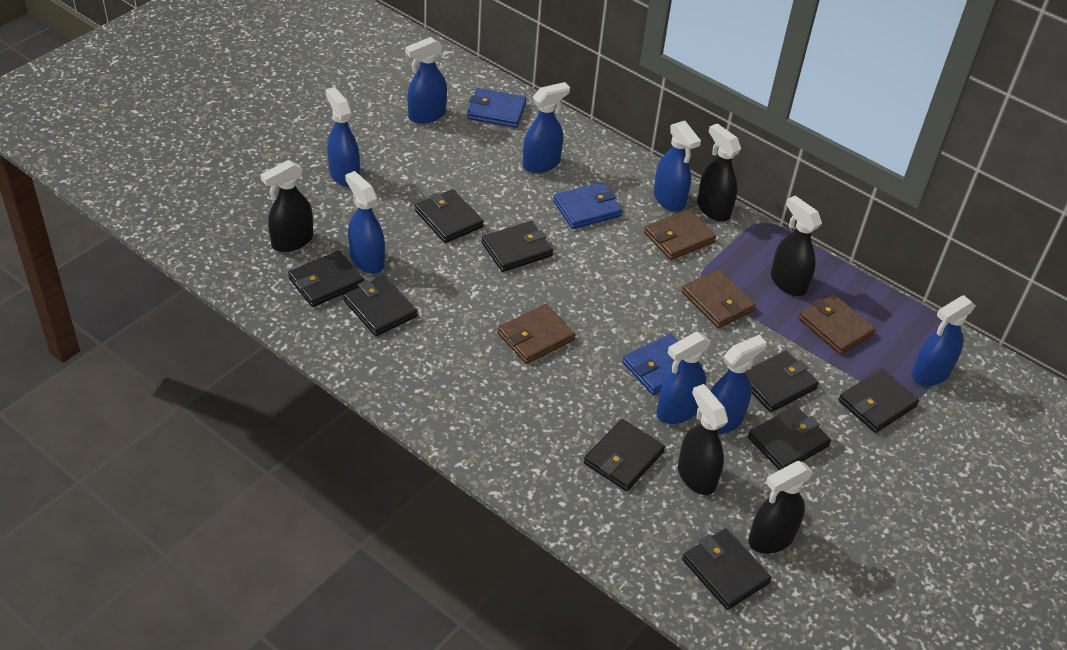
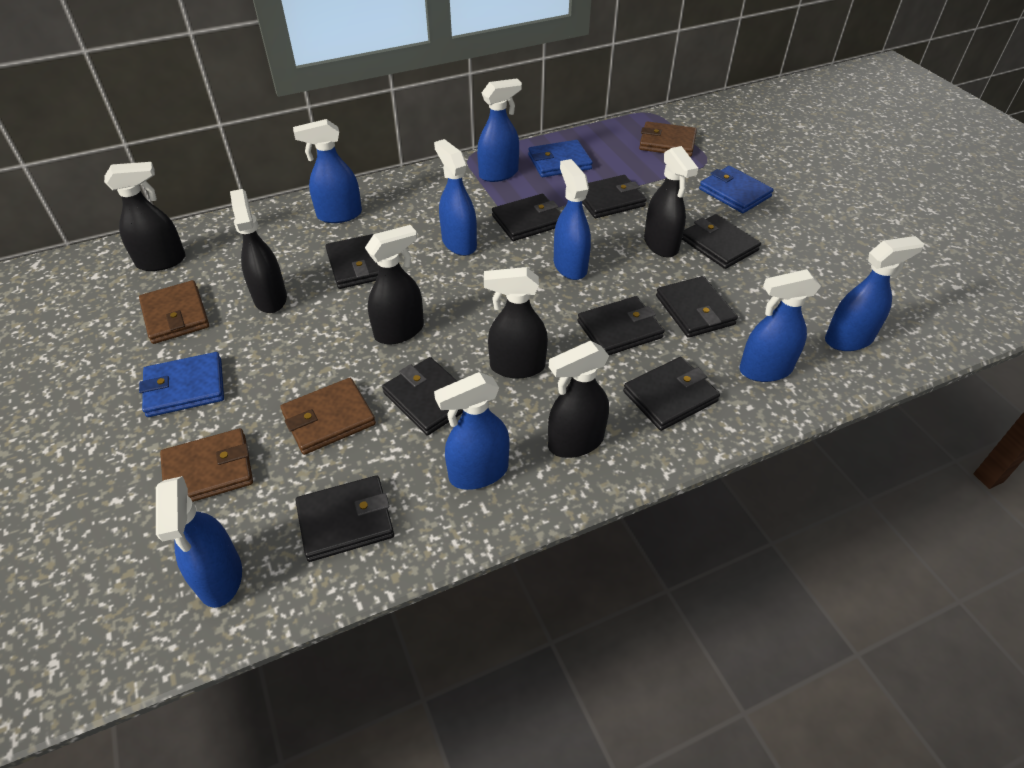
black spray bottle: [260,160,313,252] [678,384,728,495] [697,123,741,221] [748,461,813,554] [771,196,822,296] = 5 -> [104,162,186,271] [230,189,287,313] [365,225,424,344] [484,267,548,378] [548,341,609,458] [644,146,698,257] = 6

